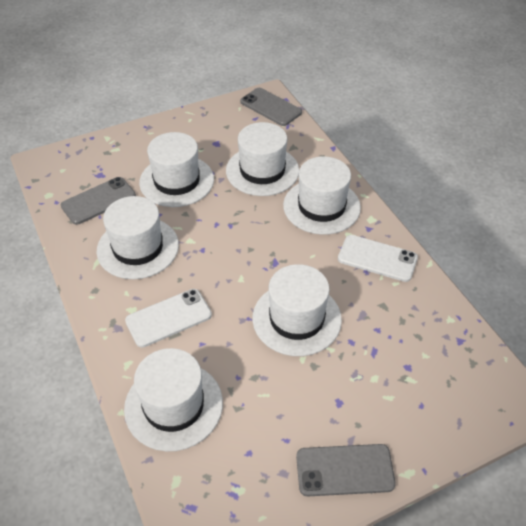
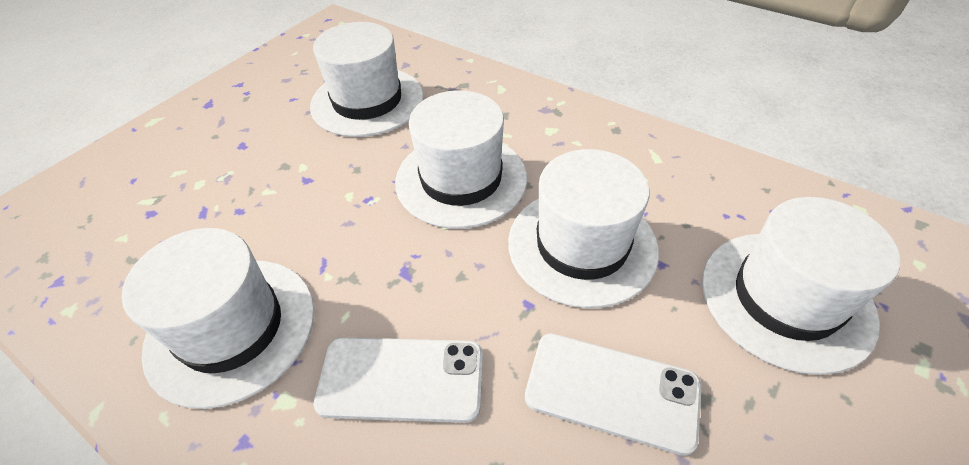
grey phone: [61,177,136,225] [240,88,302,126] [296,444,396,496] = 3 -> none = 0
white hat: [97,196,179,279] [124,348,223,452] [139,132,214,207] [226,122,299,196] [253,264,342,356] [283,156,361,235] = 6 -> [122,228,315,409] [310,22,424,137] [395,90,527,229] [508,149,659,308] [702,197,900,375] = 5

